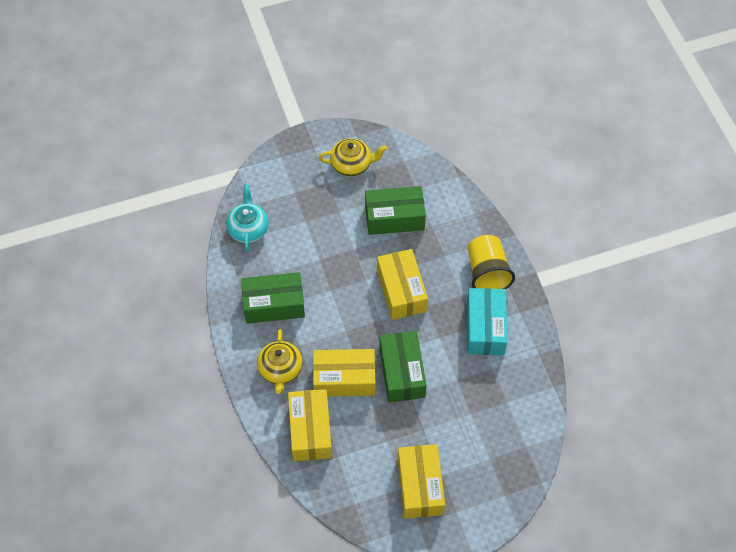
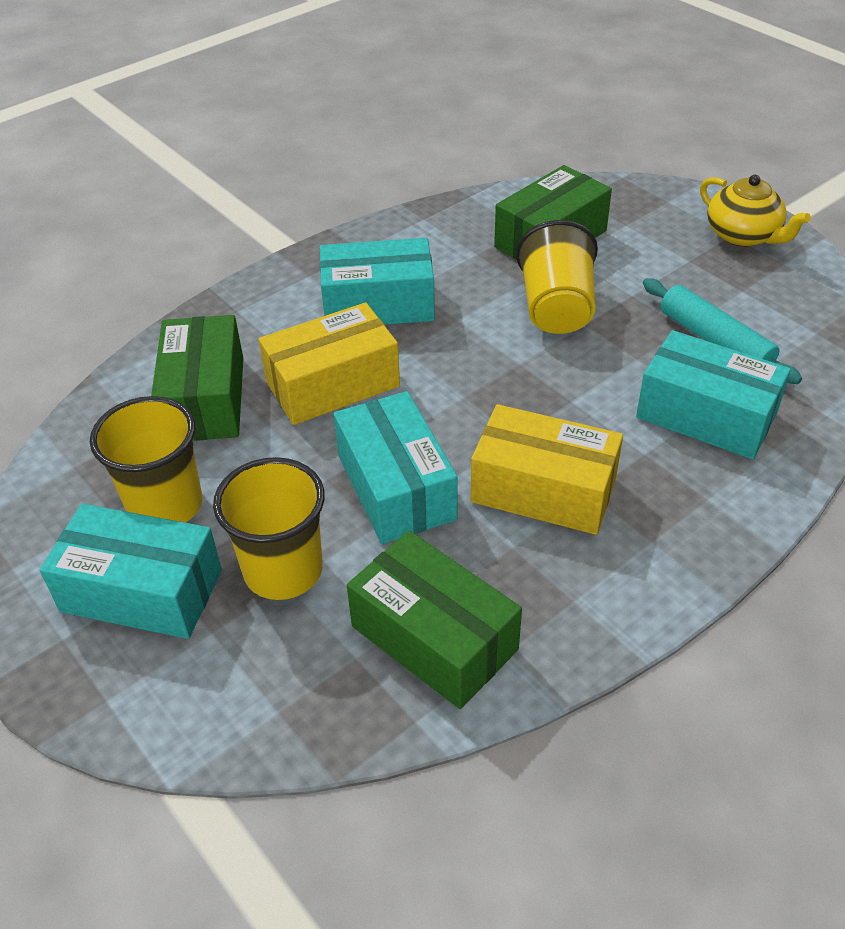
turquoise box: [467,288,507,355] = 1 -> [40,504,222,639] [320,238,435,325] [334,391,458,544] [636,330,791,459] = 4
turquoise rolling pin: none = 0 -> [643,278,802,384] = 1
turquoise teapot: [226,184,269,252] = 1 -> none = 0
yellow box: [288,389,332,461] [313,349,375,397] [377,249,428,320] [398,444,445,519] = 4 -> [258,302,400,425] [471,404,623,535] = 2
yellow cup: [468,235,515,289] = 1 -> [90,396,202,523] [213,457,325,600] [516,220,598,334] = 3
yellow teapot: [257,329,303,394] [319,138,387,177] = 2 -> [700,175,811,247] = 1

